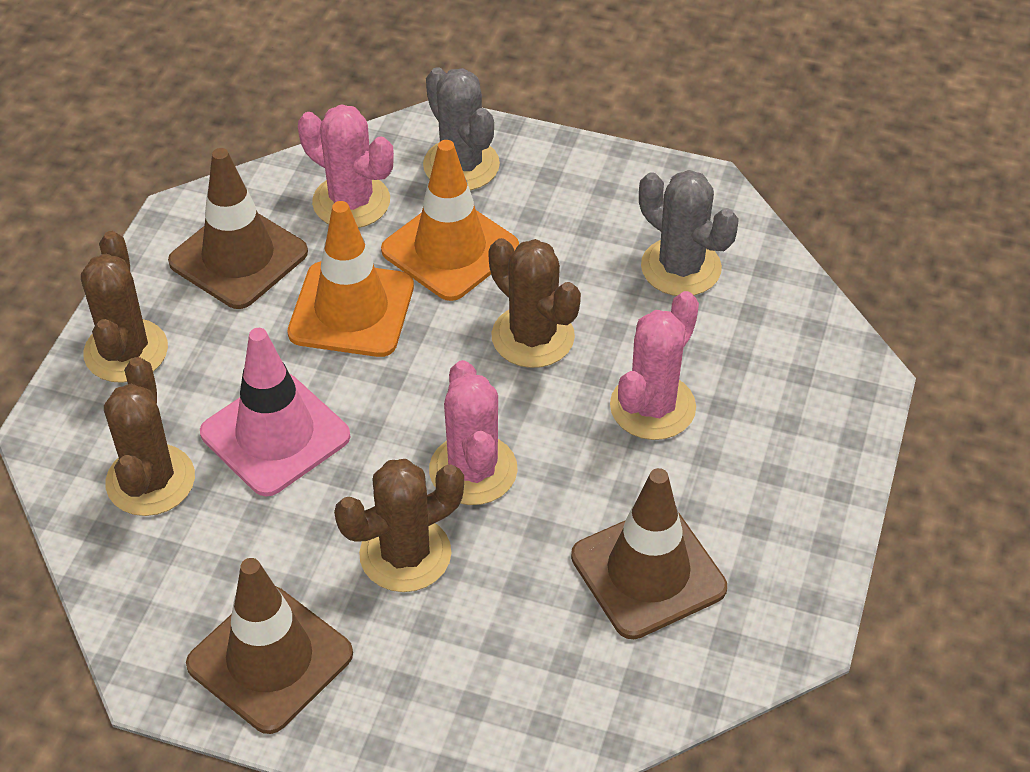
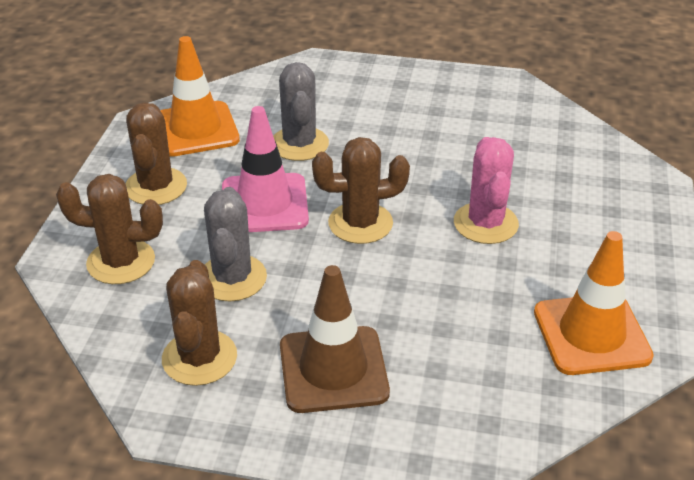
brown traffic cone: [168,148,308,309] [186,558,353,734] [571,468,727,639] = 3 -> [280,265,390,413] = 1
pink cactus: [298,104,394,228] [429,360,518,505] [610,291,699,440] = 3 -> [454,137,519,244] = 1

